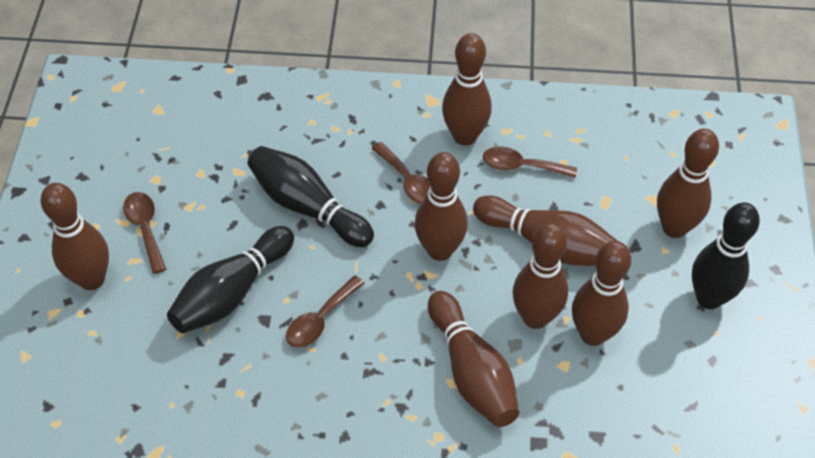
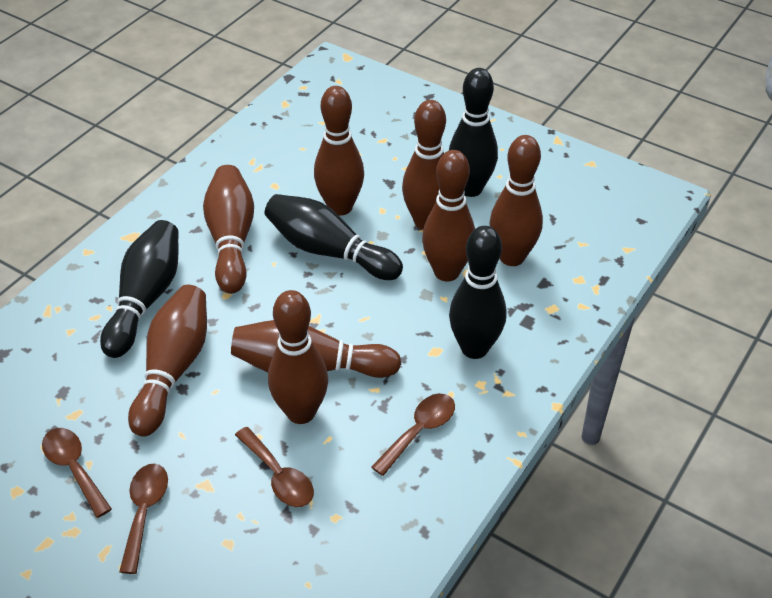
black bowling pin: [167,226,294,333] [247,146,374,247] [692,202,760,309] = 3 -> [100,220,179,358] [265,194,403,280] [449,68,498,197] [449,226,506,359] = 4

